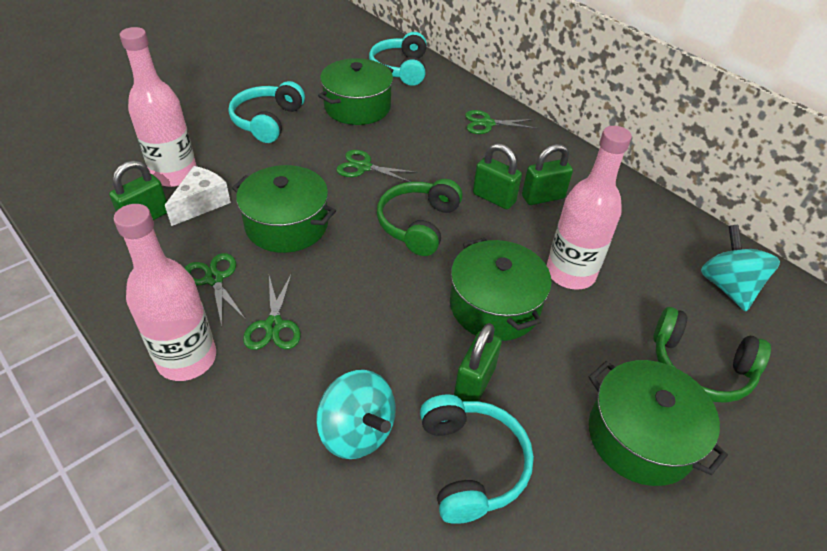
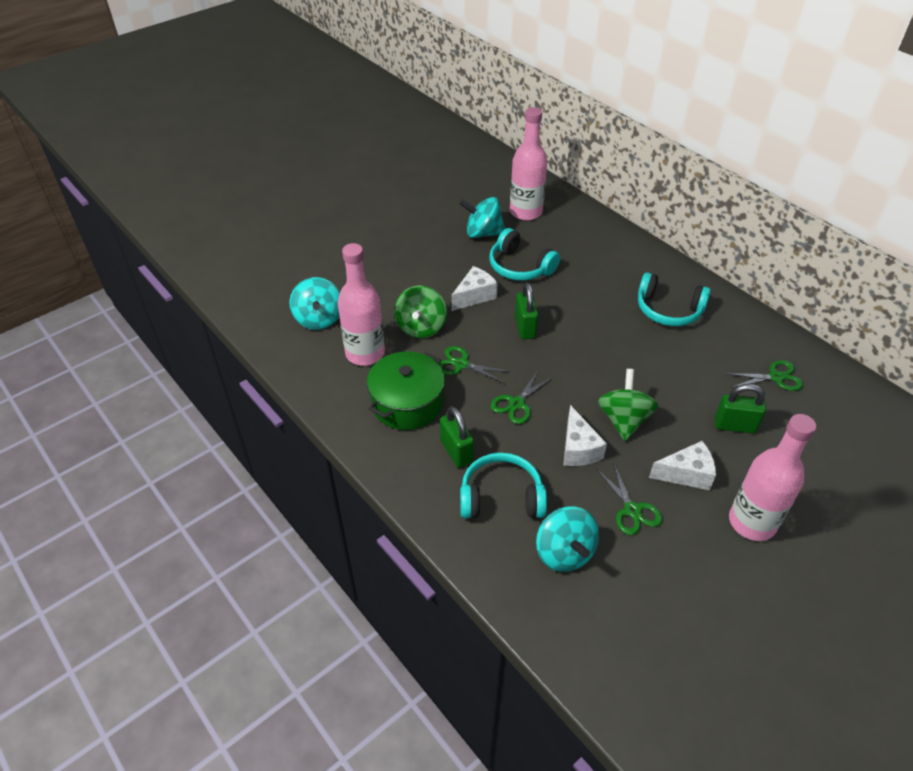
green headphones: [377,179,463,256] [653,307,771,403] = 2 -> none = 0
green padlock: [109,160,167,220] [454,323,502,401] [473,143,522,209] [522,144,573,205] = 4 -> [440,406,474,468] [515,282,538,339] [715,384,766,433] = 3
green pot: [232,165,336,253] [318,58,393,125] [450,238,552,341] [589,360,728,486] = 4 -> [367,351,445,430] = 1
green spinning top: none = 0 -> [394,285,447,338] [598,369,658,441] = 2
turquoise spinning top: [316,370,396,459] [701,225,780,311] = 2 -> [289,277,340,330] [459,197,505,238] [536,506,599,572] = 3
white cheese: [165,166,231,226] = 1 -> [451,266,498,311] [563,405,607,466] [649,441,716,490] = 3

